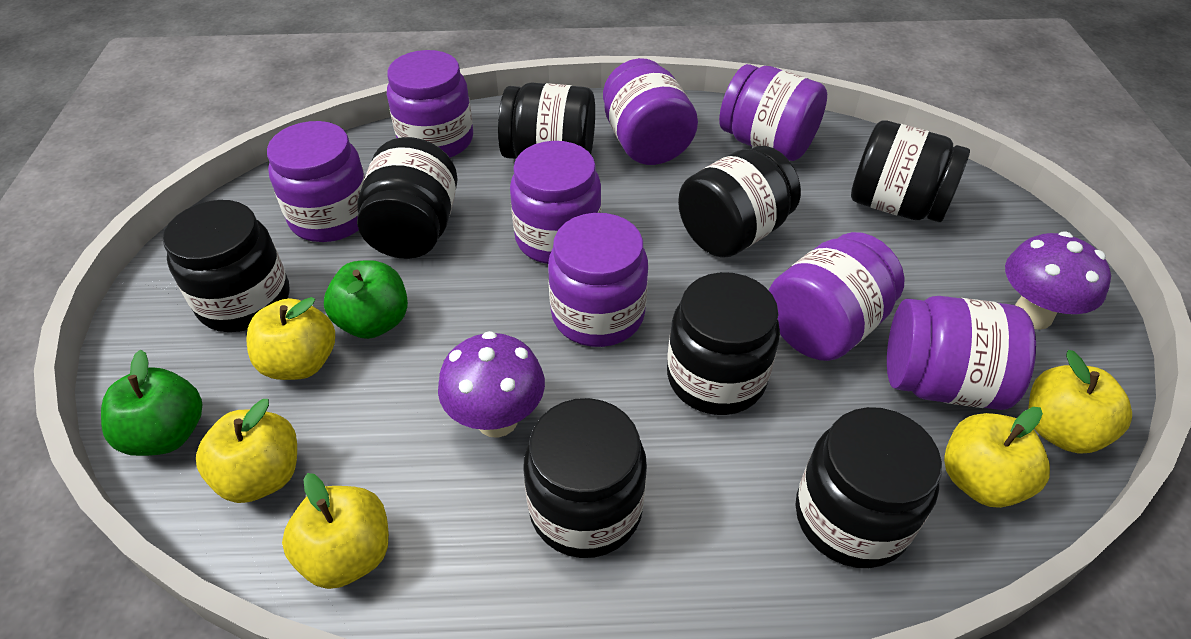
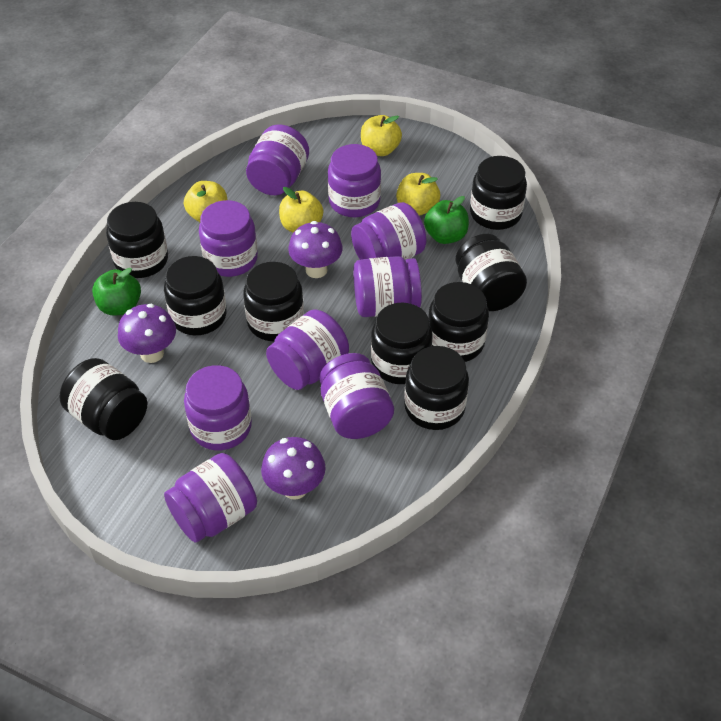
black jar: [163,200,290,332] [357,137,458,259] [498,82,595,159] [523,398,647,558] [667,272,780,415] [678,146,801,258] [795,407,942,568] [851,120,970,222] = 8 -> [59,358,148,440] [106,202,168,278] [164,256,227,335] [243,262,304,341] [371,302,433,384] [404,346,469,430] [428,282,489,362] [456,234,527,311] [470,156,527,230] = 9
purple jar: [267,121,365,242] [387,50,473,158] [510,141,602,264] [548,213,648,347] [603,58,698,165] [719,64,827,161] [769,232,905,361] [887,296,1036,410] = 8 -> [164,453,257,543] [184,365,252,450] [199,200,258,277] [246,125,309,195] [266,309,349,390] [319,353,394,439] [328,144,381,217] [351,202,427,260] [353,256,422,317] = 9
purple mushroom: [438,331,545,438] [1005,232,1111,330] = 2 -> [118,304,176,363] [261,437,326,500] [288,221,343,278] = 3
yellow apple: [196,399,297,503] [246,297,335,380] [282,473,389,589] [944,407,1050,508] [1029,350,1132,453] = 5 -> [184,181,228,223] [279,187,323,233] [361,115,402,156] [396,173,440,215] = 4

